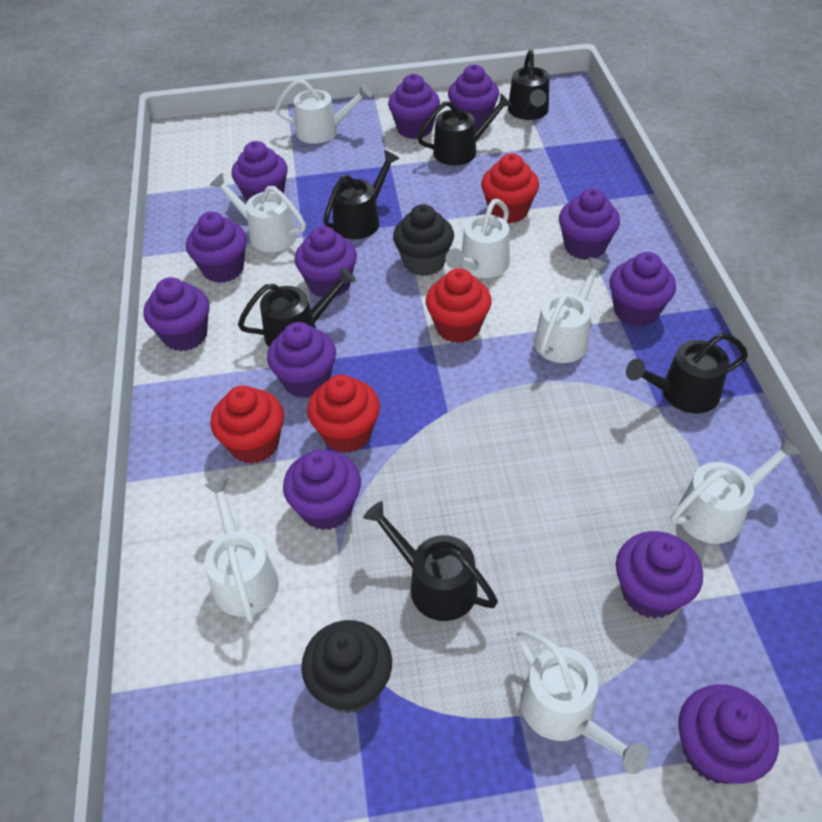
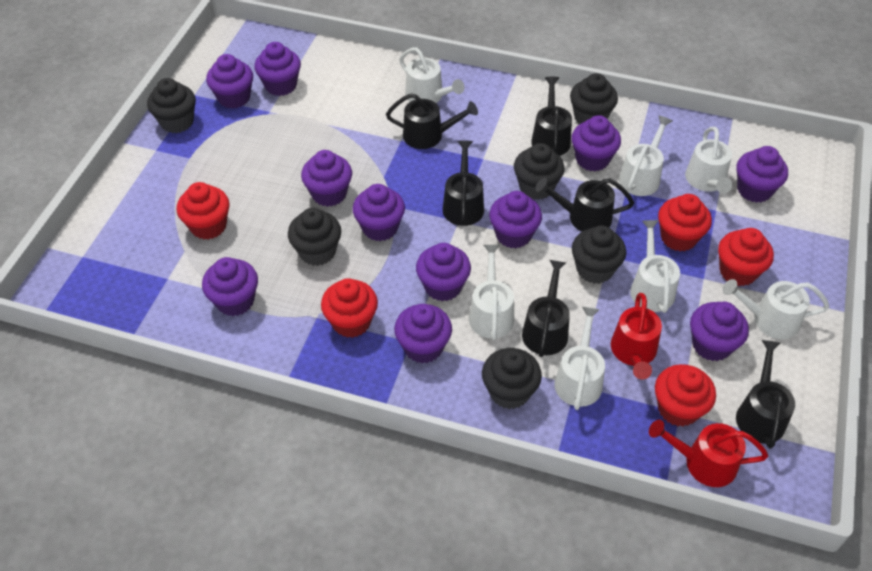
black cupcake: [301,620,392,713] [393,204,454,276] = 2 -> [147,78,196,133] [288,208,341,266] [482,348,542,409] [514,143,564,200] [570,73,618,124] [572,225,626,284] = 6
purple cupcake: [144,277,209,351] [186,212,247,283] [232,141,288,201] [267,322,336,398] [283,450,361,530] [295,226,357,297] [388,74,440,139] [448,64,499,128] [559,188,620,260] [610,252,676,327] [616,531,703,618] [678,684,779,784] = 12 -> [202,257,258,316] [206,54,253,109] [254,42,301,96] [301,150,352,207] [352,184,405,241] [394,304,452,363] [416,243,471,301] [489,191,542,249] [571,115,621,171] [690,302,749,361] [736,146,788,203] = 11
red cupcake: [210,385,284,464] [307,375,380,453] [426,268,492,343] [481,153,539,223] = 4 -> [177,182,230,240] [321,278,378,338] [655,364,716,427] [658,194,712,251] [718,228,774,286] = 5
red watering can: none = 0 -> [611,293,662,380] [649,420,768,487] = 2

